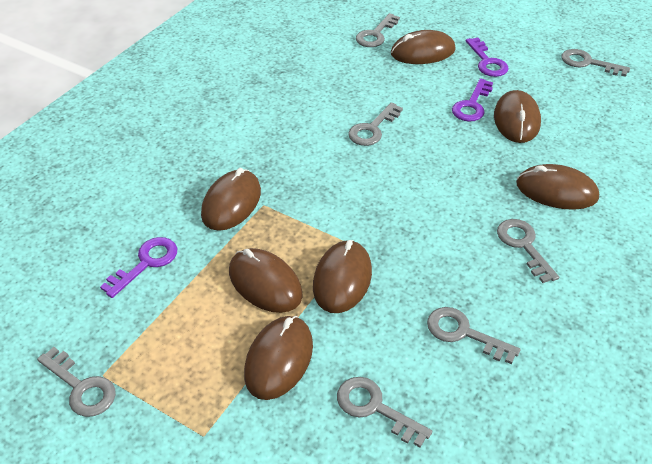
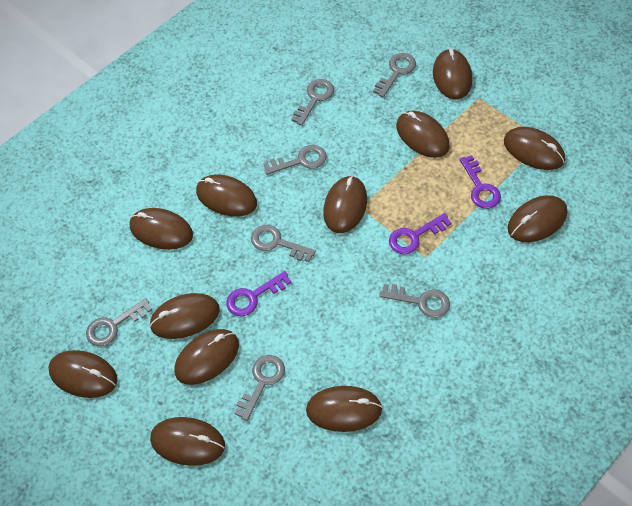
brown mouse: [201,168,261,231] [229,248,303,313] [244,316,313,400] [313,240,372,313] [391,30,456,64] [494,90,541,143] [516,164,599,210] = 7 -> [49,350,118,398] [130,208,193,250] [150,293,220,339] [150,417,225,466] [174,329,239,385] [196,175,257,217] [306,386,383,432] [323,176,367,233] [396,111,450,158] [433,49,472,100] [504,127,565,170] [508,195,567,243] = 12

